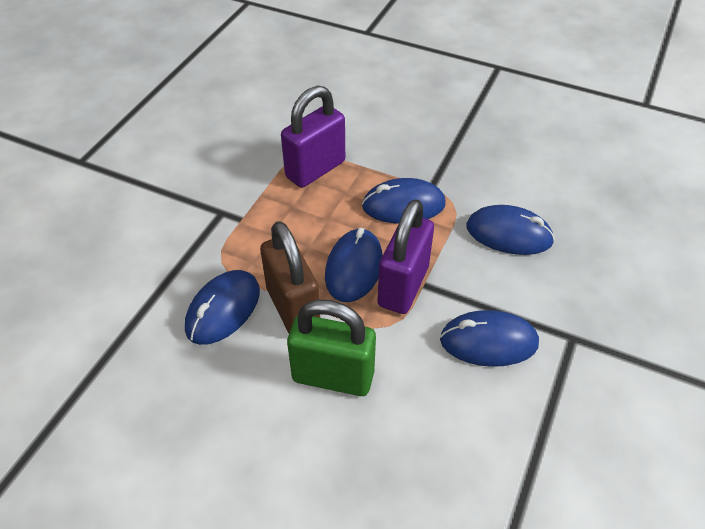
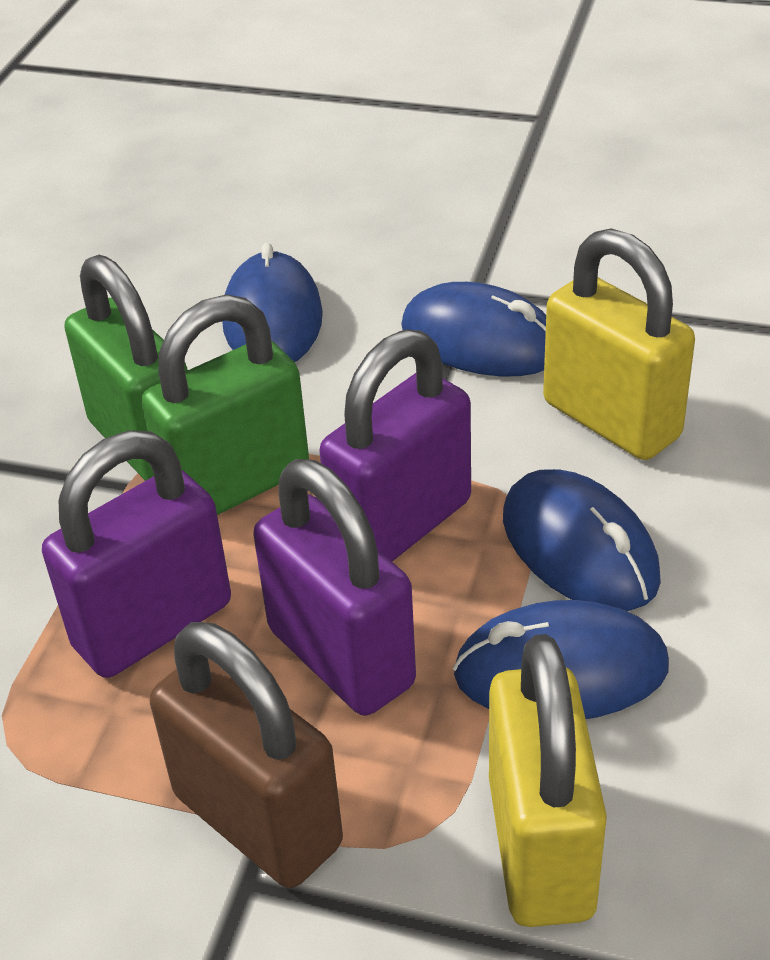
blue mouse: [185,270,260,345] [325,228,383,302] [362,178,446,224] [440,310,539,367] [467,205,555,255] = 5 -> [222,243,323,362] [401,282,546,376] [453,600,669,719] [503,469,661,611] = 4
green padlock: [287,299,376,396] = 1 -> [64,255,188,481] [141,294,309,515] = 2
purple padlock: [281,86,345,188] [377,199,434,314] = 2 -> [42,430,231,678] [253,459,416,716] [319,329,471,562] = 3
yellow padlock: none = 0 -> [489,634,607,927] [543,228,695,460] = 2

